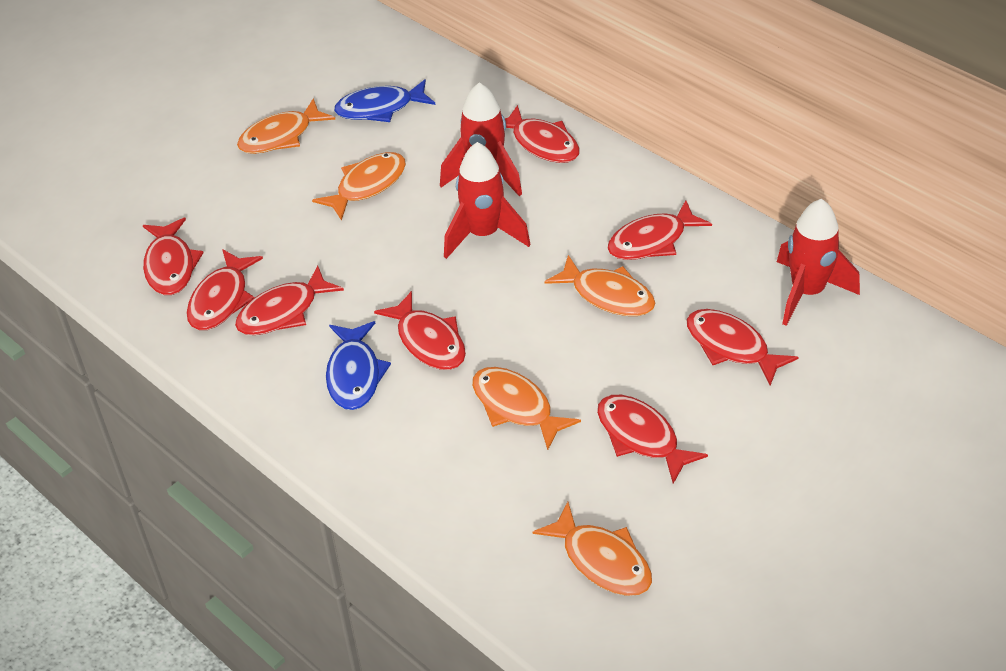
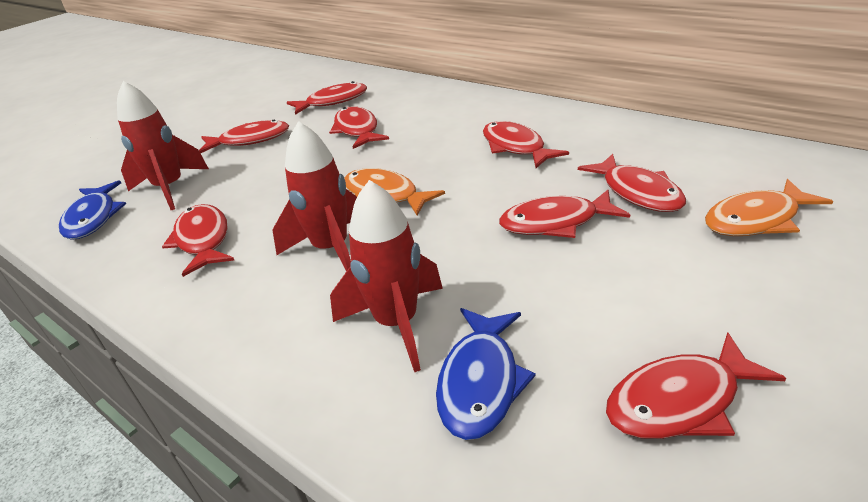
orange fish: [237,98,336,154] [312,152,406,221] [472,367,581,450] [532,502,652,596] [544,255,656,316] = 5 -> [344,168,445,215] [705,179,833,236] = 2

